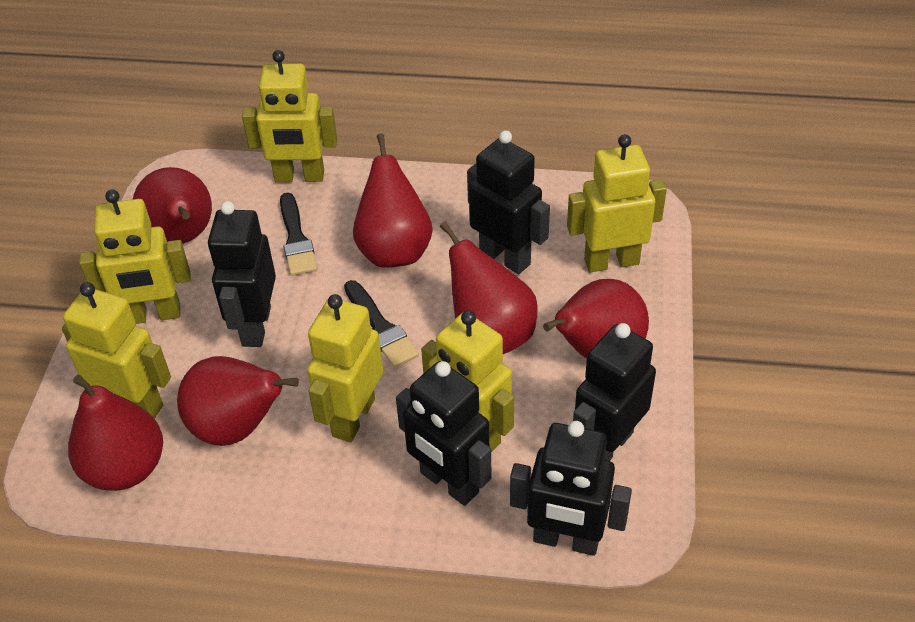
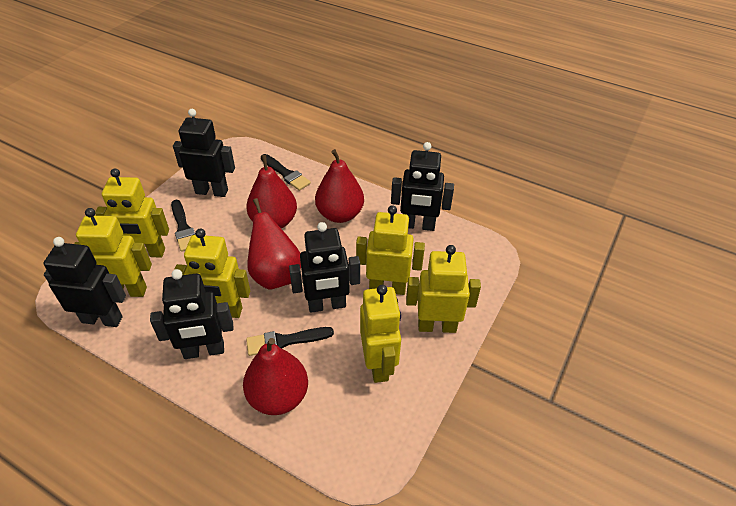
black brush: [280,193,317,276] [344,280,419,368] = 2 -> [171,200,195,252] [246,327,334,356] [261,154,311,191] = 3
red pear: [68,374,163,491] [133,167,212,244] [177,356,299,446] [353,133,433,268] [440,221,538,354] [543,279,649,358] = 6 -> [243,338,308,415] [246,155,297,229] [247,198,301,290] [315,149,364,223] = 4

